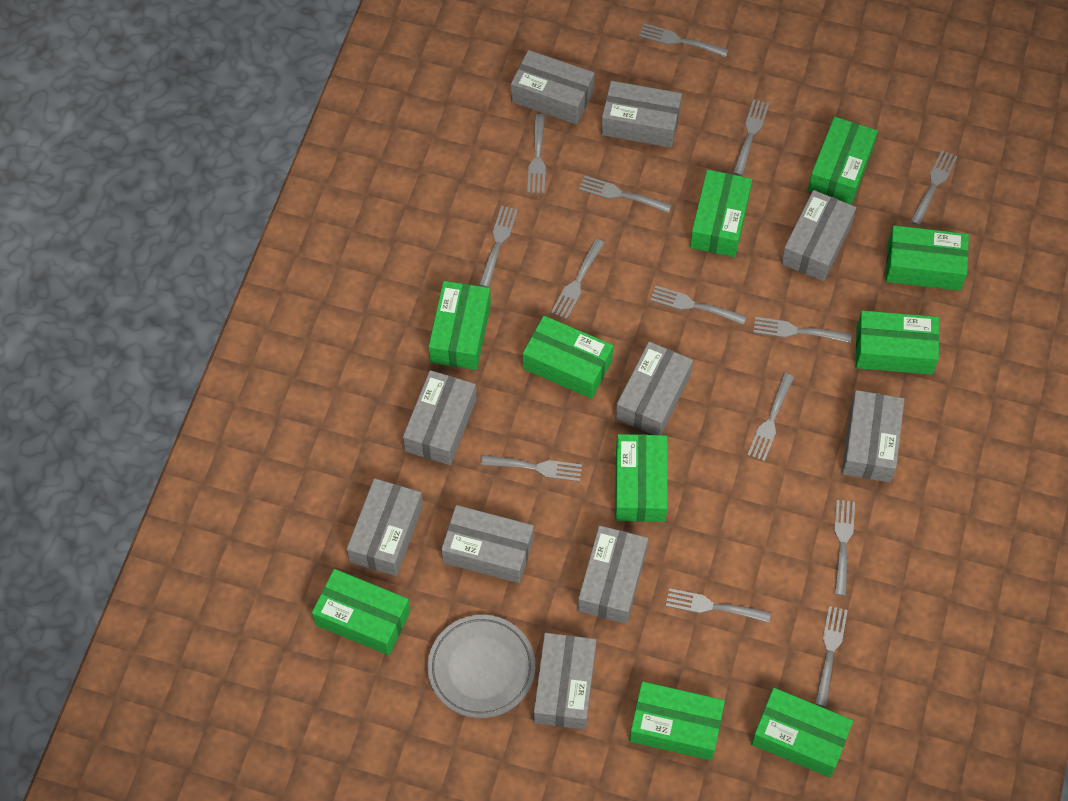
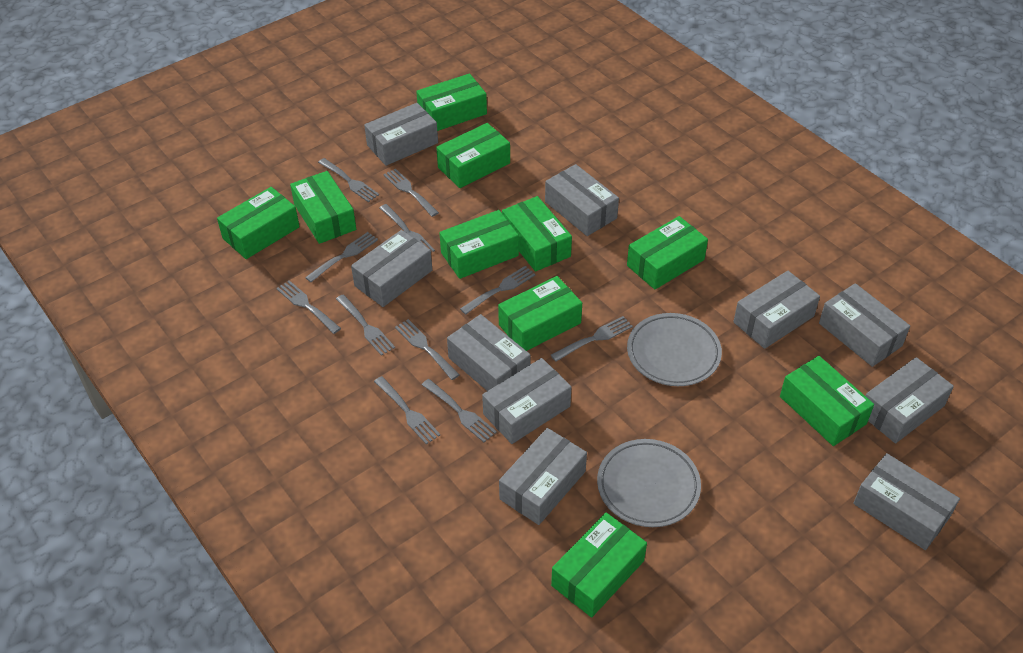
grey fork: [479,206,518,288] [481,455,582,482] [527,114,546,194] [551,239,605,320] [579,175,672,213] [639,23,728,57] [650,286,746,325] [666,588,771,623] [733,99,769,176] [747,373,794,462] [753,317,852,343] [815,606,848,707] [834,500,855,596] [910,150,958,226] = 14 -> [276,280,341,334] [305,232,378,282] [318,158,379,202] [336,294,395,356] [374,376,440,444] [380,204,435,252] [384,168,439,217] [395,319,460,380] [422,379,497,442] [460,266,536,315] [551,316,633,362] = 11
grey plate: [428,615,535,718] = 1 -> [597,439,701,527] [627,313,722,386] = 2

